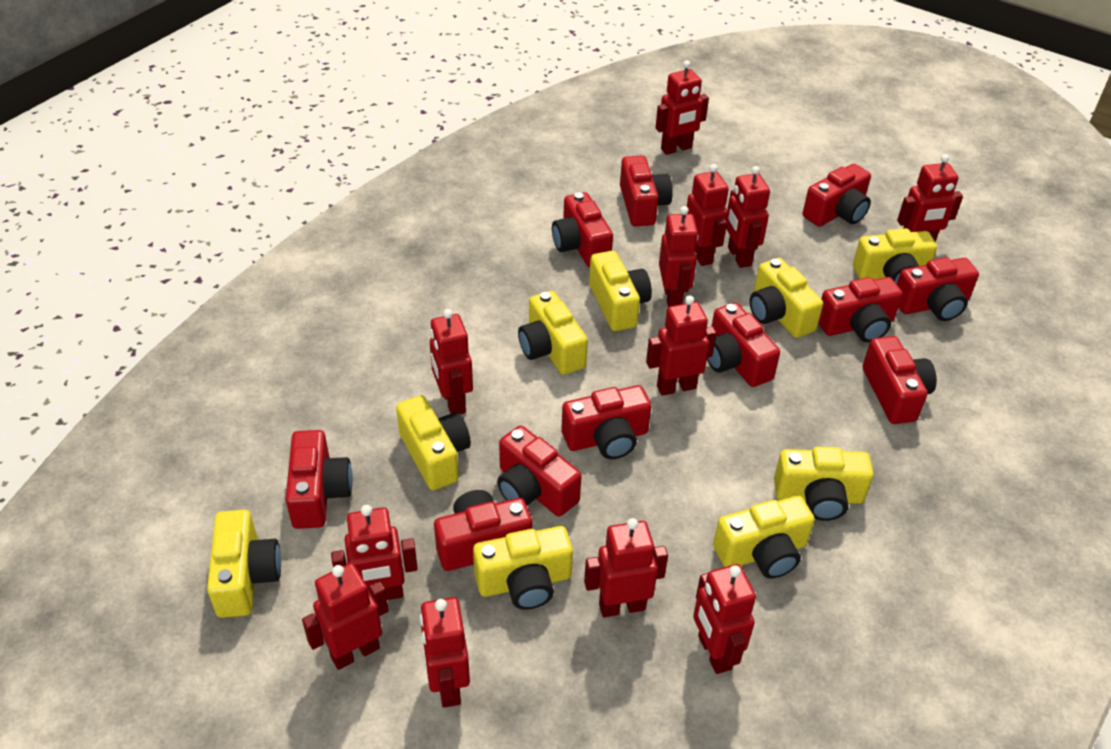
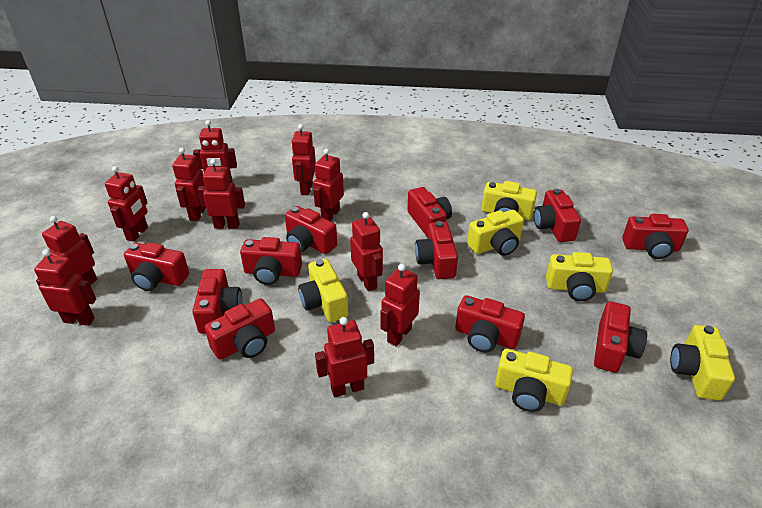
red robot: [302,563,389,670] [331,505,418,600] [420,597,470,708] [430,309,473,414] [584,518,668,617] [646,295,717,396] [655,60,709,155] [659,206,698,307] [687,164,729,266] [693,564,756,674] [726,166,770,268] [897,154,963,242] = 12 -> [34,249,96,326] [42,216,97,285] [105,166,148,242] [172,148,206,221] [193,120,237,183] [198,159,245,229] [291,124,316,195] [313,149,344,221] [315,317,374,397] [350,212,383,291] [380,264,420,346] = 11
yellow camera: [207,510,281,618] [396,395,471,490] [473,526,573,610] [518,291,588,375] [589,251,652,331] [713,496,815,579] [749,258,823,338] [774,447,873,521] [853,228,937,284] = 9 -> [298,259,349,322] [467,210,524,256] [481,181,537,220] [495,349,573,412] [546,252,613,301] [670,325,735,401] = 6

